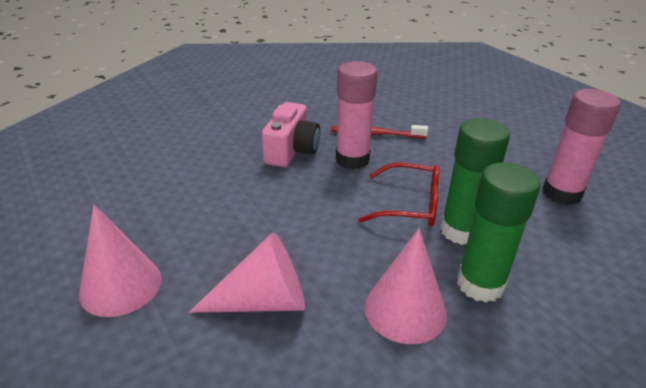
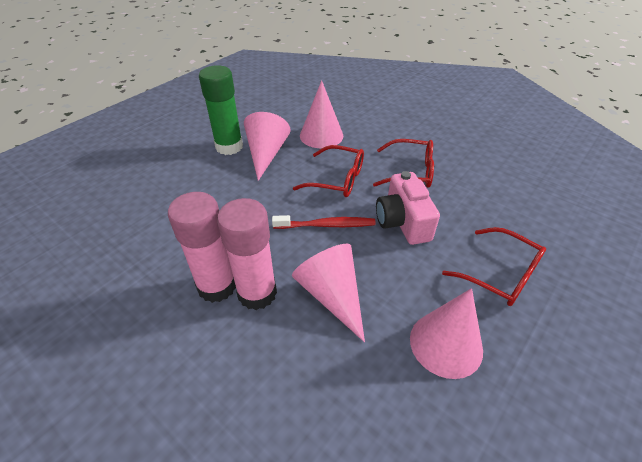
green glue stick: [440,118,510,245] [457,162,541,302] = 2 -> [199,65,243,155] = 1
pink cone: [79,205,162,317] [189,232,305,313] [365,228,447,344] = 3 -> [244,112,291,181] [292,244,365,342] [300,80,343,148] [410,288,483,379] = 4
red glasses: [358,163,440,227] = 1 -> [293,145,364,197] [373,139,434,188] [442,227,546,306] = 3

